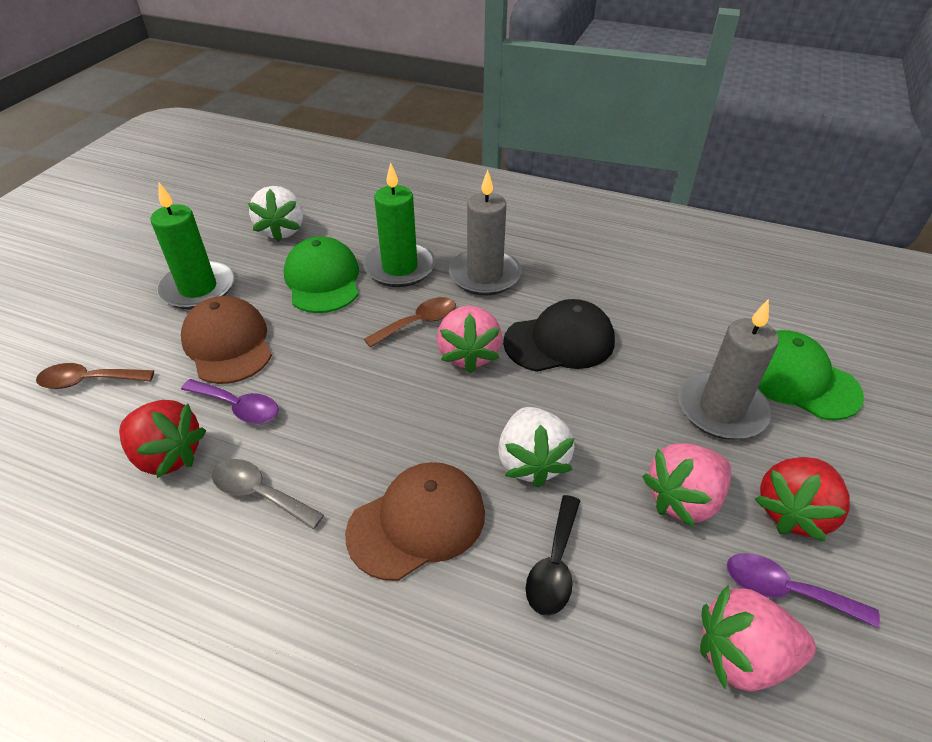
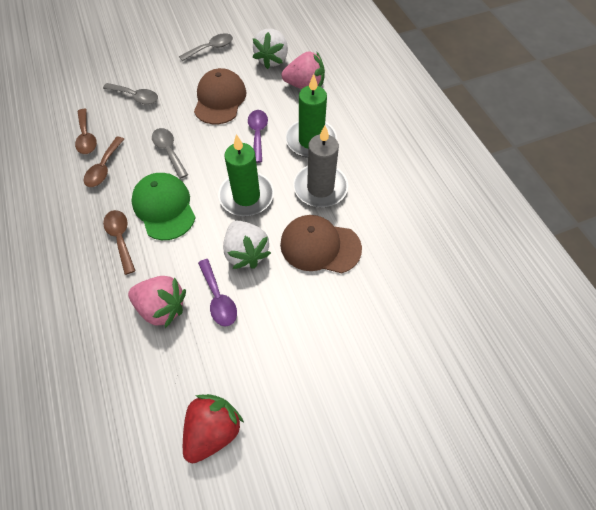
black cap: [503,299,615,372] = 1 -> none = 0
black spoon: [526,495,580,616] = 1 -> none = 0
brown spoon: [36,363,154,389] [364,297,456,348] = 2 -> [75,109,97,154] [84,137,124,187] [103,210,136,275] = 3
green cap: [284,236,359,313] [758,330,864,421] = 2 -> [131,173,196,240] = 1
grey candle: [449,170,521,295] [678,299,779,440] = 2 -> [293,126,348,207] = 1
grey spoon: [212,459,324,529] = 1 -> [103,83,158,105] [152,128,188,179] [179,33,233,61] = 3
pink strawberry: [437,306,502,374] [642,443,731,528] [700,585,816,692] = 3 -> [128,276,186,328] [282,51,325,89] = 2
red strawberry: [119,400,206,478] [755,457,850,542] = 2 -> [183,394,244,463] = 1

